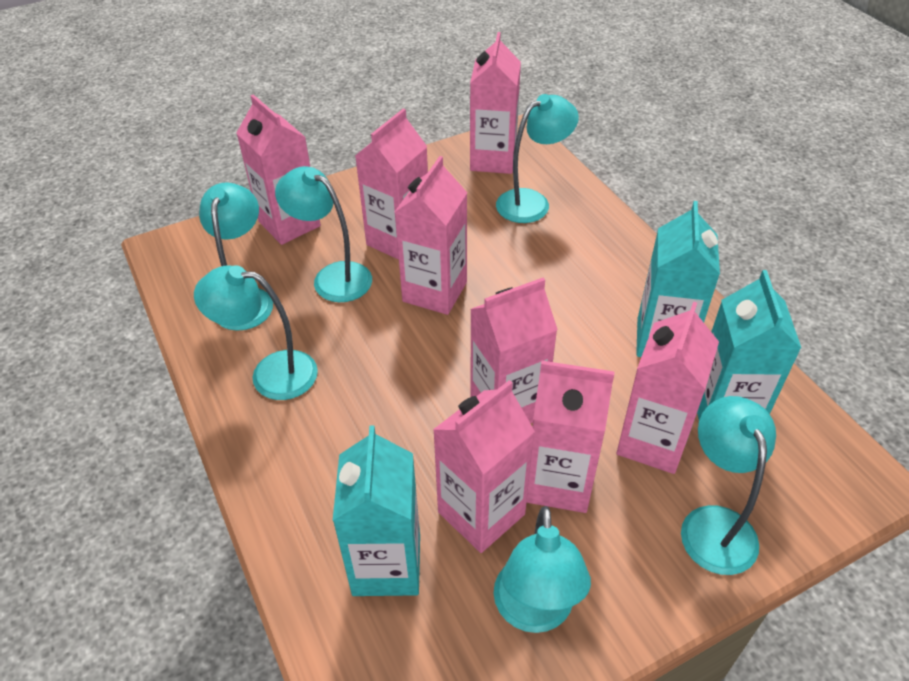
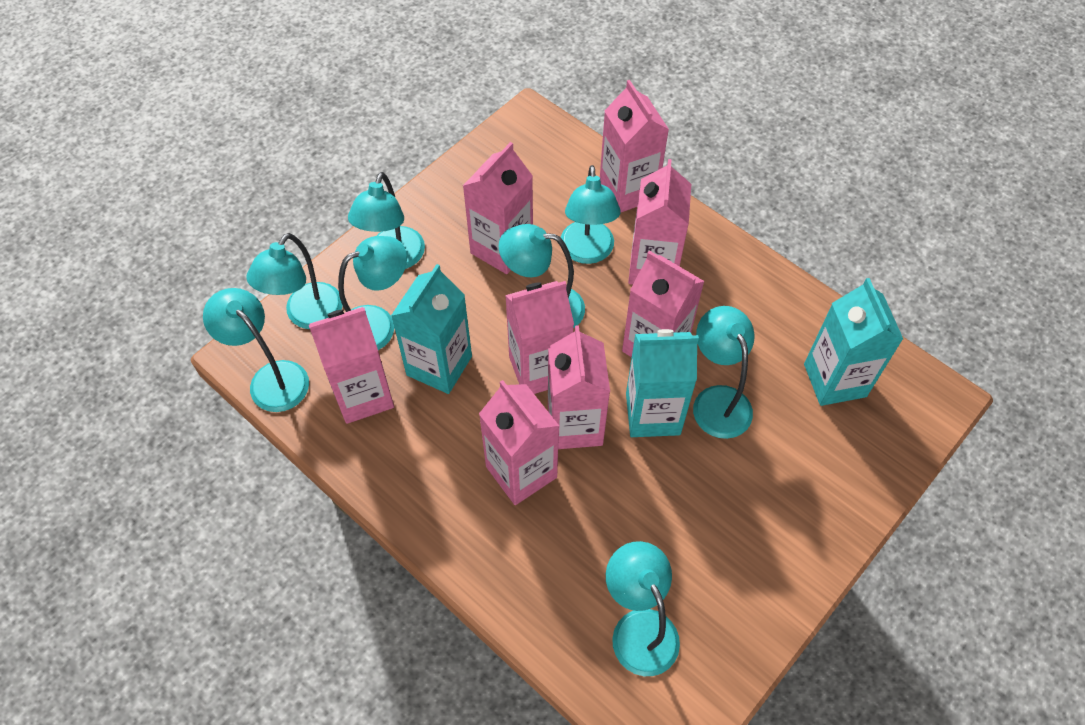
turquoise lamp: [194,265,318,400] [199,182,273,331] [275,166,372,302] [494,506,591,633] [496,94,579,223] [681,396,776,575] = 6 -> [203,288,309,412] [246,233,343,329] [338,236,407,350] [348,172,425,269] [499,224,585,329] [561,165,620,264] [606,541,680,676] [693,306,755,439] = 8

